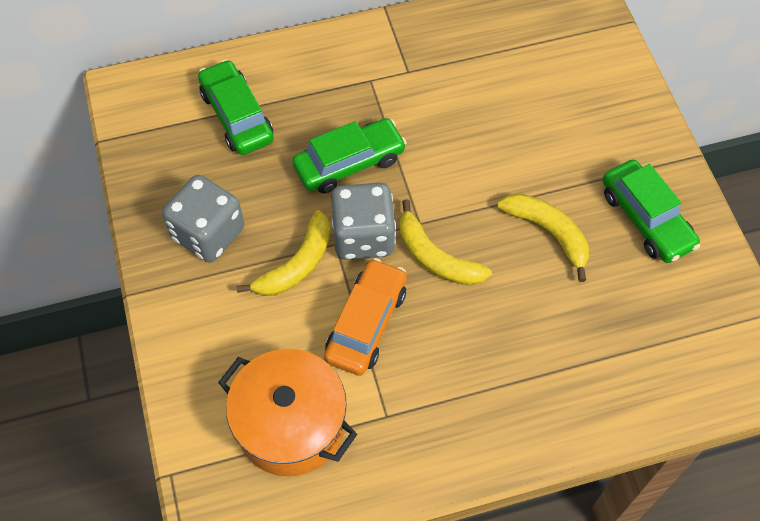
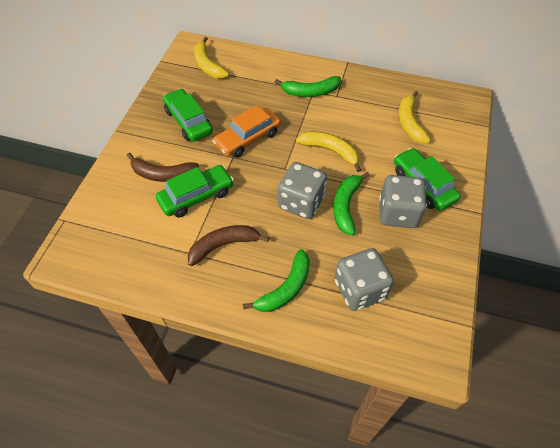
brown banana: none = 0 -> [127,153,199,182] [187,225,270,266] = 2
green banana: none = 0 -> [243,249,310,312] [275,76,341,97] [333,172,370,236] = 3
grey dice: [162,175,244,263] [331,183,396,260] = 2 -> [278,162,327,219] [335,248,394,311] [379,175,427,228] = 3
orange pot: [218,349,357,477] = 1 -> none = 0

